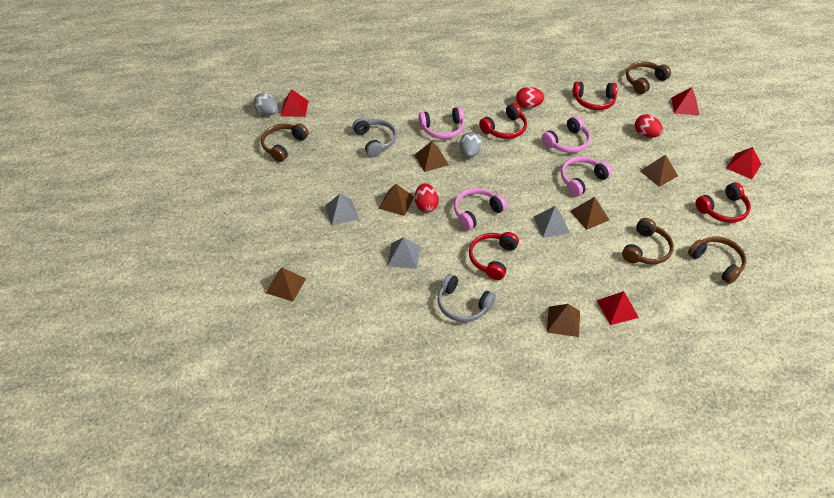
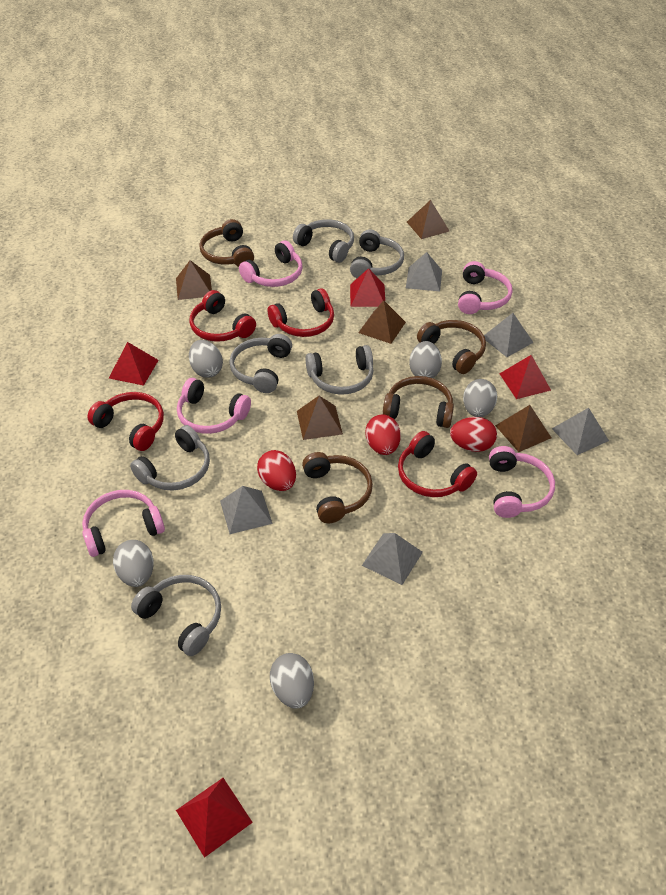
brown pyramid: [266,268,306,301] [378,184,414,216] [415,141,449,172] [547,304,580,337] [570,197,609,230] [640,154,678,187] = 6 -> [176,260,212,300] [297,396,343,440] [358,300,406,344] [407,200,449,239] [495,405,552,452] = 5
grey egg: [254,93,278,116] [459,132,482,158] = 2 -> [113,540,154,587] [189,340,223,378] [270,653,314,709] [409,341,442,378] [463,379,497,417] = 5
grey headphones: [353,118,397,157] [438,274,496,322] = 2 -> [130,425,210,491] [131,575,221,656] [229,334,292,393] [293,219,354,263] [306,345,374,395] [350,229,404,278] = 6
grey pyramid: [325,194,359,226] [387,237,420,269] [534,206,570,238] = 3 -> [220,486,273,534] [362,533,423,585] [406,252,442,292] [484,313,534,357] [552,408,609,455] = 5
pink headphones: [419,107,464,139] [454,188,507,230] [542,116,591,153] [561,157,612,196] = 4 -> [82,490,165,557] [177,378,251,434] [239,241,303,287] [458,261,513,314] [489,446,555,518] = 5

